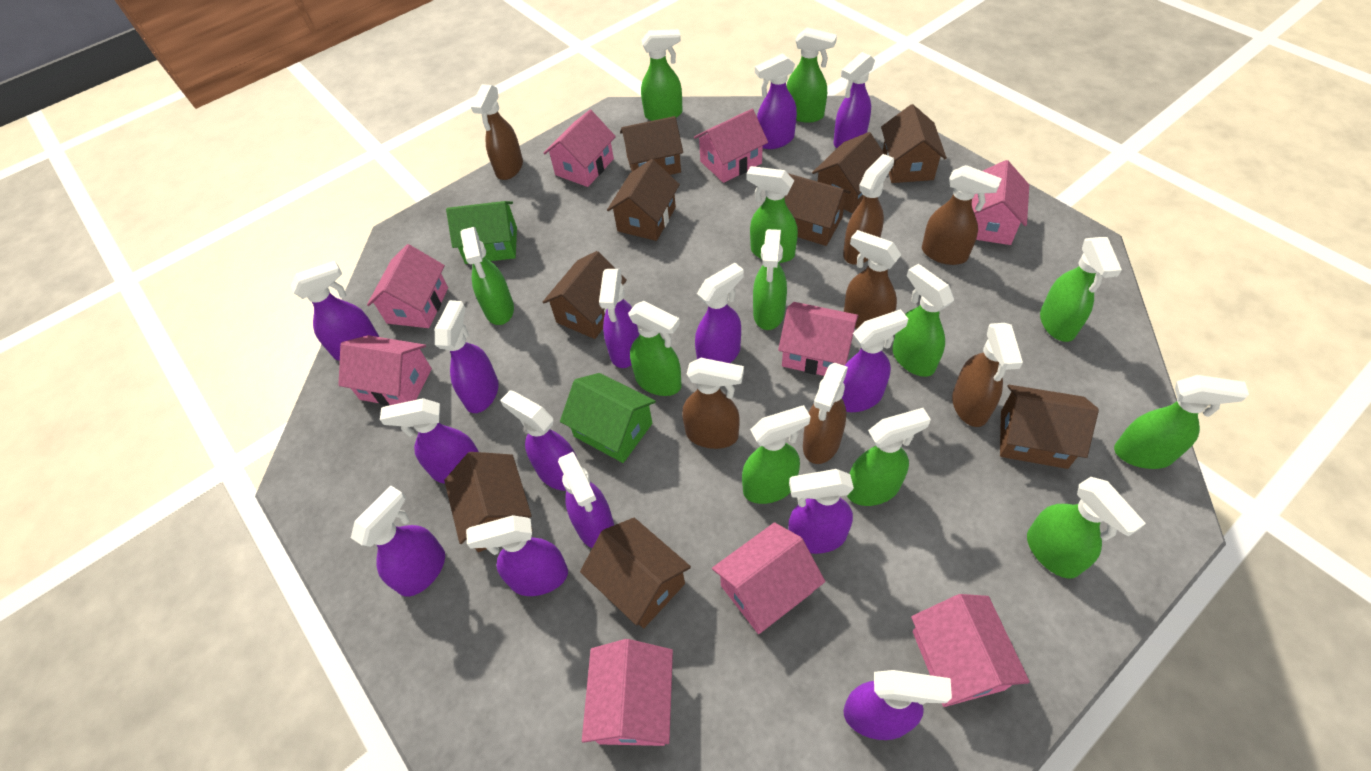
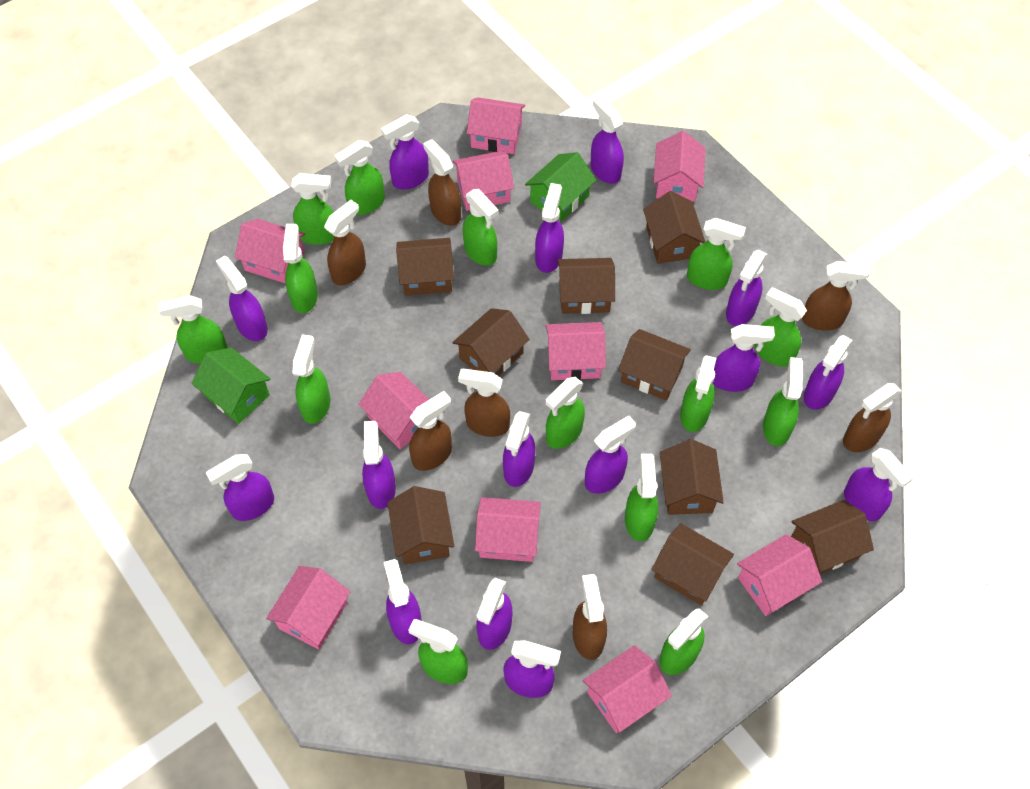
green spray bottle: [460,227,514,325] [628,301,682,396] [641,29,683,121] [742,405,811,504] [747,166,798,263] [753,229,787,330] [787,28,837,123] [847,408,931,506] [892,264,954,377] [1027,477,1146,579] [1040,237,1122,342] [1114,375,1249,469] = 12 -> [158,295,228,364] [283,224,318,313] [291,173,334,245] [292,334,330,424] [335,140,385,215] [408,619,468,684] [463,189,499,266] [546,377,585,449] [625,454,658,541] [660,609,709,675] [680,355,716,432] [687,218,746,290] [755,288,807,366] [763,357,803,446] = 14
pink house: [338,335,432,406] [367,244,448,328] [544,110,616,187] [582,639,673,746] [694,109,768,183] [712,522,825,634] [778,302,859,376] [911,594,1030,707] [972,160,1029,245] = 9 -> [235,219,305,284] [266,566,351,649] [358,372,429,450] [453,151,514,211] [467,97,525,154] [475,497,541,562] [546,322,606,380] [583,645,672,733] [653,131,706,202] [737,534,822,616] = 10
purple spray bottle: [291,261,379,361] [351,486,445,597] [380,398,479,484] [435,300,499,413] [466,515,568,596] [500,390,578,491] [558,452,614,548] [599,269,640,368] [695,263,744,363] [755,53,797,149] [788,469,854,554] [834,52,875,148] [842,309,908,412] [843,670,952,740] = 14 -> [206,454,274,521] [216,256,268,341] [362,421,396,509] [381,115,429,189] [384,559,422,645] [476,578,512,650] [503,411,535,487] [503,640,561,698] [535,183,564,273] [585,416,636,494] [591,97,624,184] [712,324,775,392] [726,250,768,326] [804,335,853,410] [844,448,913,521] = 15

